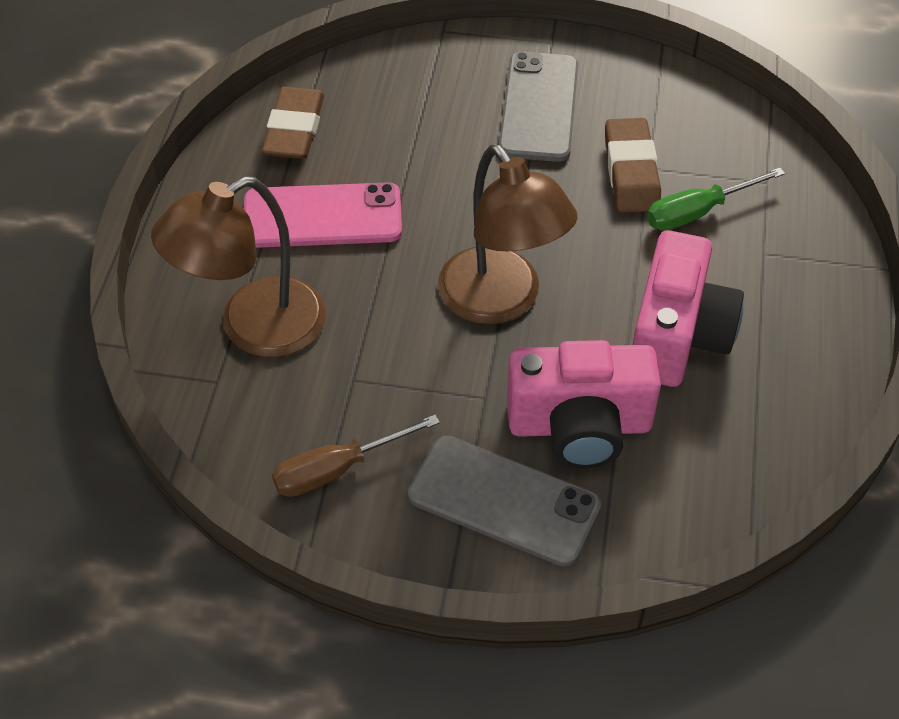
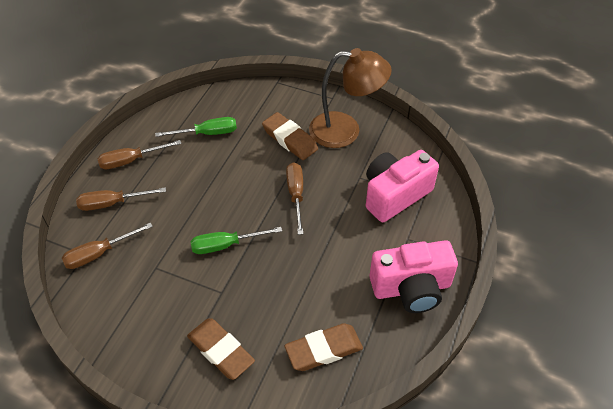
brown eraser: [262,87,324,159] [605,118,661,213] = 2 -> [187,318,255,380] [262,112,318,160] [284,323,363,371] = 3
brown lamp: [151,176,326,357] [438,144,577,324] = 2 -> [309,48,392,148] = 1
brown screwdriver: [272,415,440,497] = 1 -> [62,223,153,269] [76,187,166,211] [98,140,182,169] [286,162,303,235] = 4
green screwdriver: [647,168,785,231] = 1 -> [155,117,237,137] [191,227,282,254] = 2
grey phone: [408,436,601,567] [499,51,578,162] = 2 -> none = 0
pink phone: [244,182,402,248] = 1 -> none = 0

